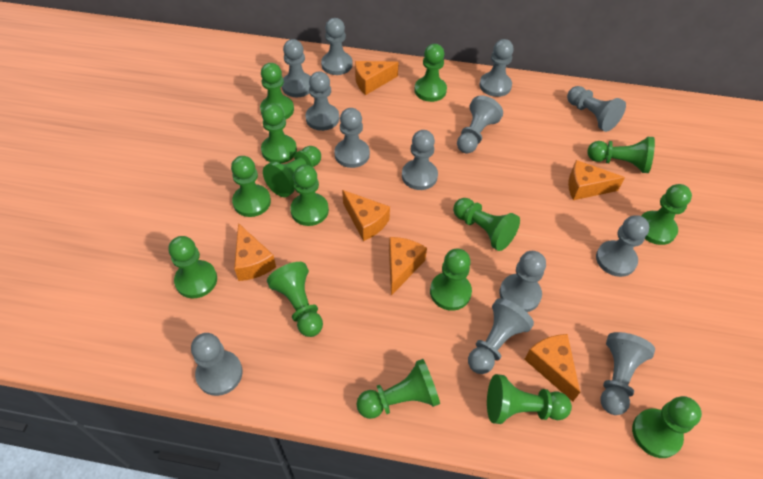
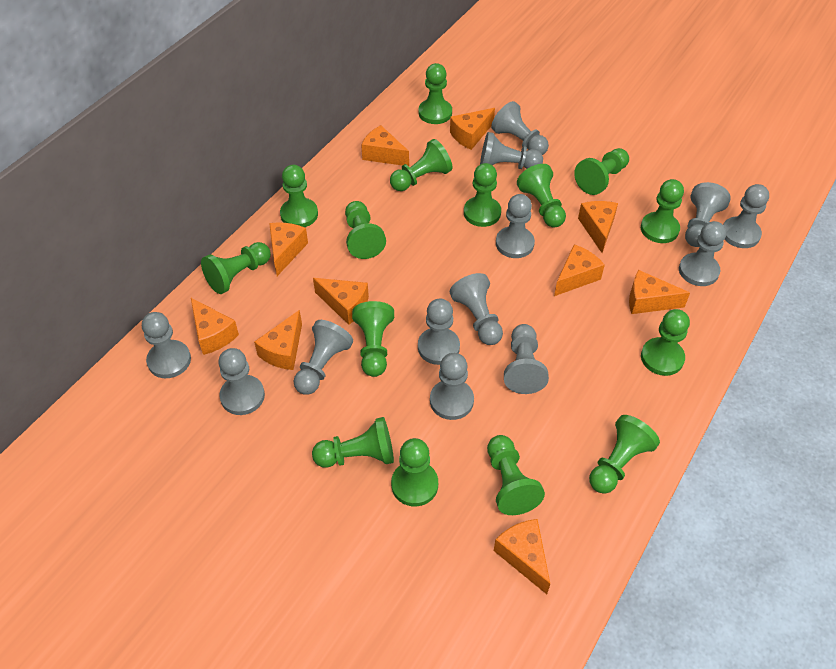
orange cheese: [234,223,276,281] [342,190,390,241] [355,61,399,95] [389,237,427,296] [524,334,580,402] [568,160,625,200] = 6 -> [191,298,239,355] [254,310,302,370] [269,223,308,276] [313,278,369,325] [361,125,409,166] [450,108,495,150] [494,519,550,594] [554,244,605,296] [578,201,618,253] [629,270,690,314] = 10

